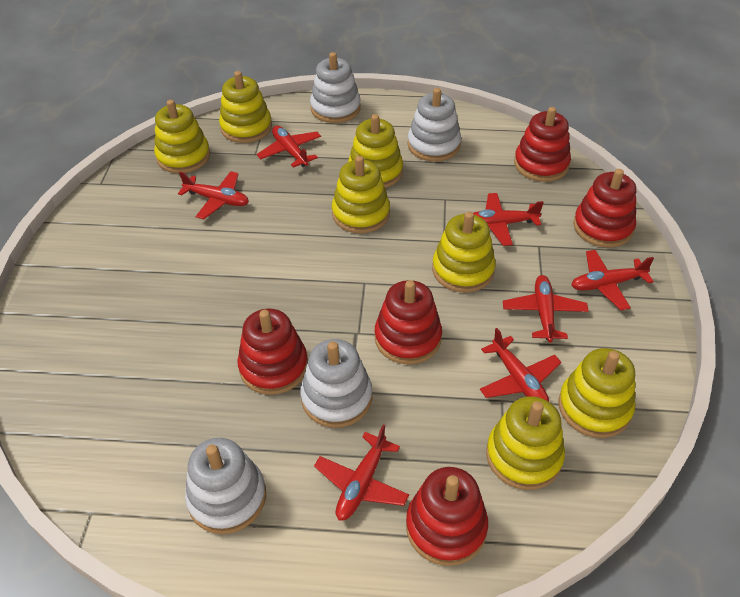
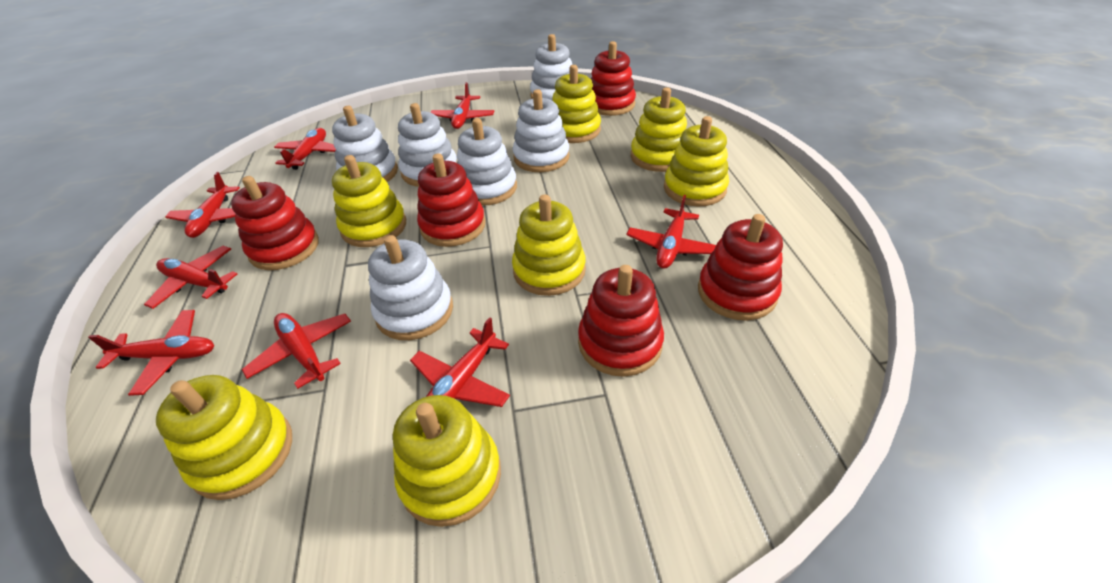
red plane: [178,171,249,219] [257,126,321,167] [314,425,409,521] [473,193,544,246] [480,328,561,401] [503,275,588,343] [571,250,654,310] = 7 -> [88,310,214,396] [144,246,237,309] [165,172,240,238] [242,313,351,389] [274,128,336,170] [410,317,510,407] [430,82,494,129] [626,195,716,269] = 8
white stacking toy: [185,438,266,534] [300,339,372,428] [310,52,361,123] [407,88,461,162] = 4 -> [332,106,398,182] [368,235,453,340] [398,103,457,187] [457,118,517,206] [513,89,570,172] [530,34,572,101] = 6

